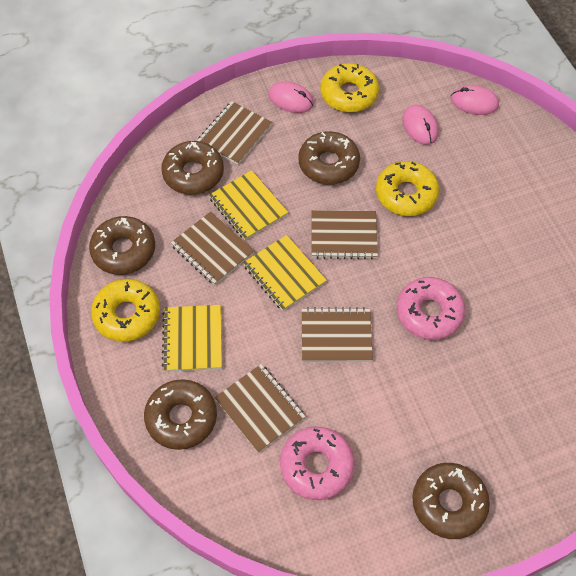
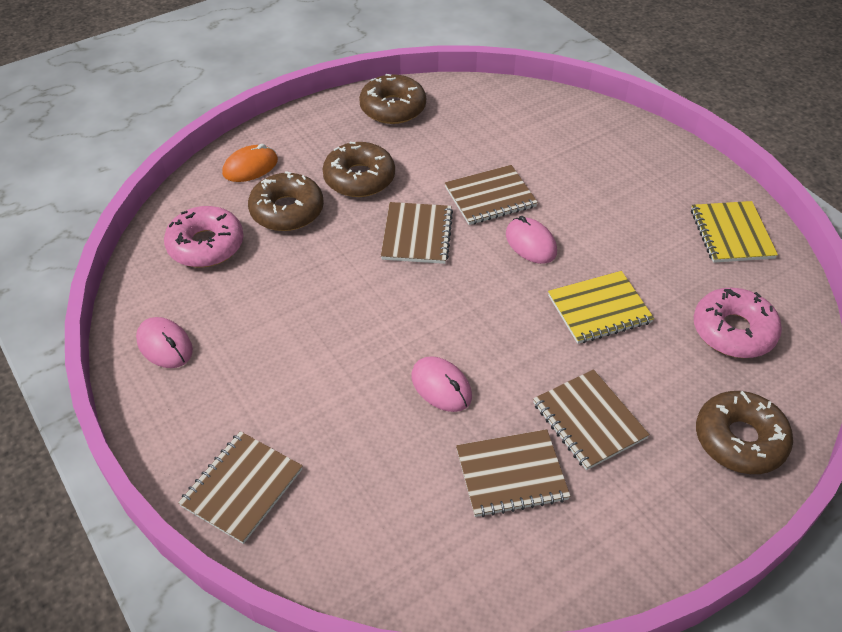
brown donut: [89,216,155,275] [144,379,217,450] [161,141,224,195] [298,131,360,185] [412,463,490,539] = 5 -> [248,171,324,231] [323,142,395,197] [359,74,426,124] [696,391,793,474] = 4
orange mouse: none = 0 -> [222,144,278,182] = 1
yellow donut: [91,279,160,342] [320,63,379,112] [376,161,439,216] = 3 -> none = 0
yellow notebook: [162,305,222,372] [209,170,288,240] [243,235,327,311] = 3 -> [548,271,654,344] [691,201,778,263] = 2

